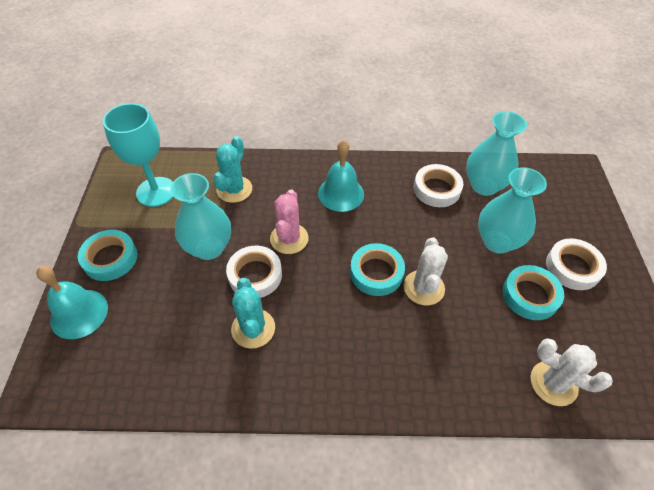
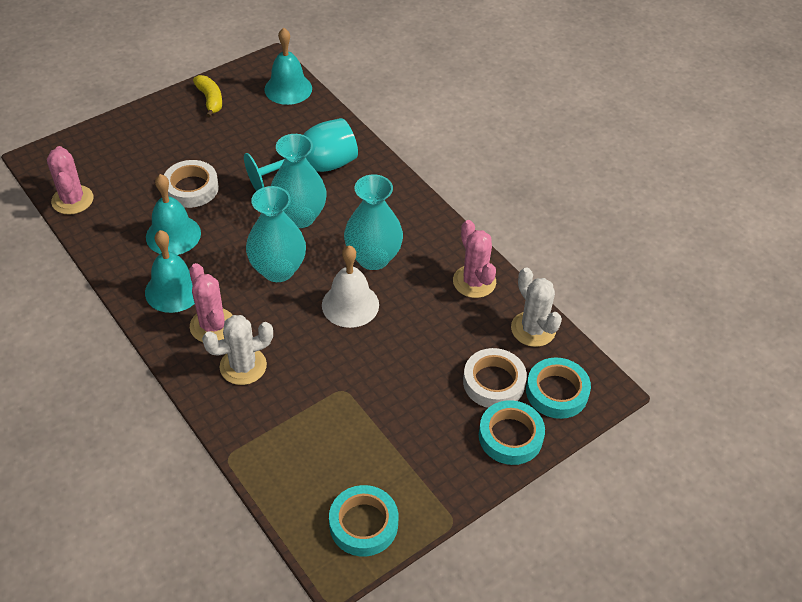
pink cactus: [270,190,309,254] = 1 -> [47,146,93,215] [189,263,232,342] [453,220,496,298] = 3
turquoise bell: [36,266,108,339] [318,140,364,212] = 2 -> [145,230,195,313] [146,174,201,255] [264,28,312,105] = 3
turquoise cactus: [213,136,252,203] [231,278,275,349] = 2 -> none = 0
white bell: none = 0 -> [322,245,379,328] = 1
white tape: [226,246,282,298] [414,164,463,207] [546,238,607,290] = 3 -> [164,160,219,208] [463,348,527,408] = 2
yellow banana: none = 0 -> [193,75,222,118] = 1

